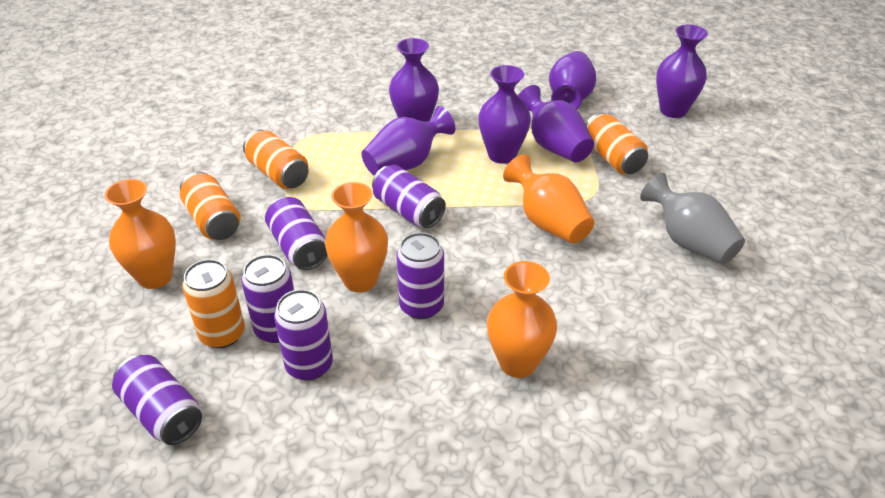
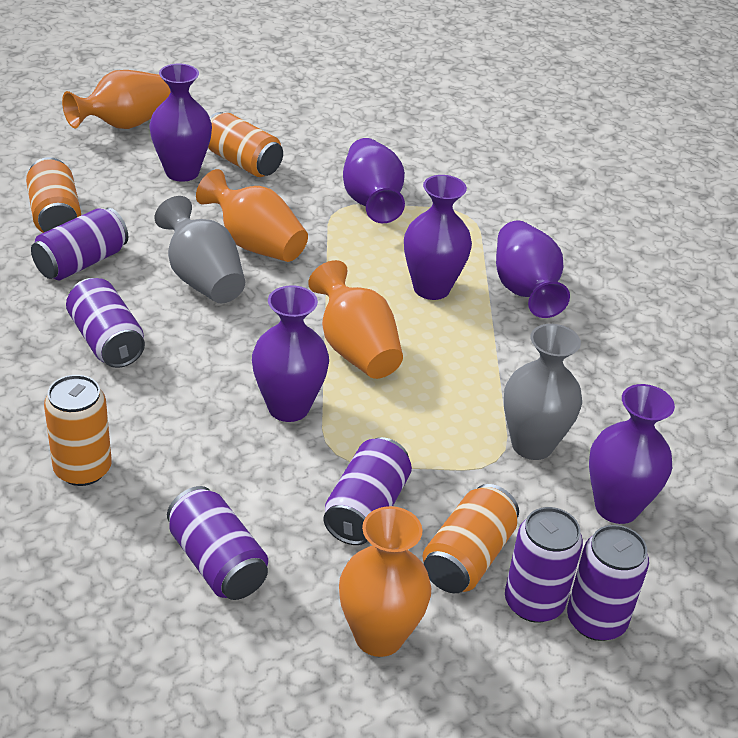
grey vase: [640,173,745,264] = 1 -> [155,196,245,303] [504,324,582,460] = 2

